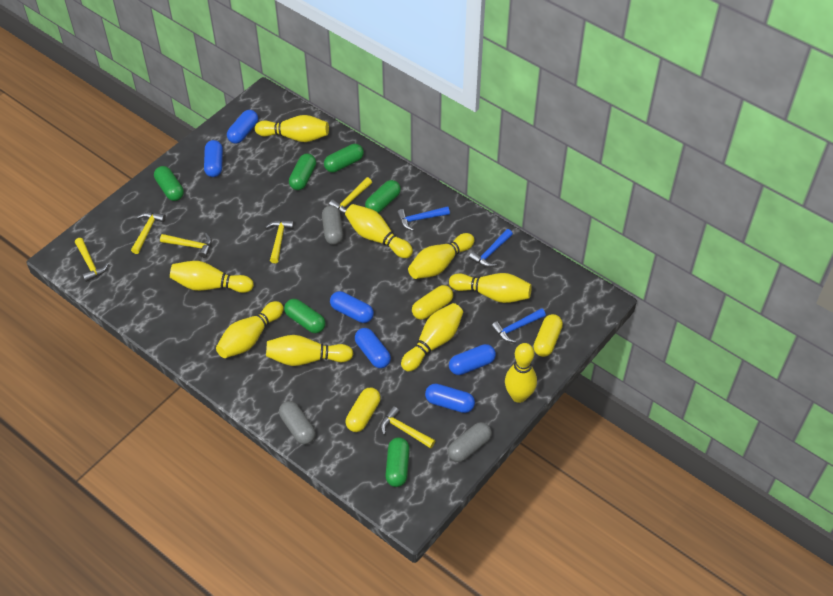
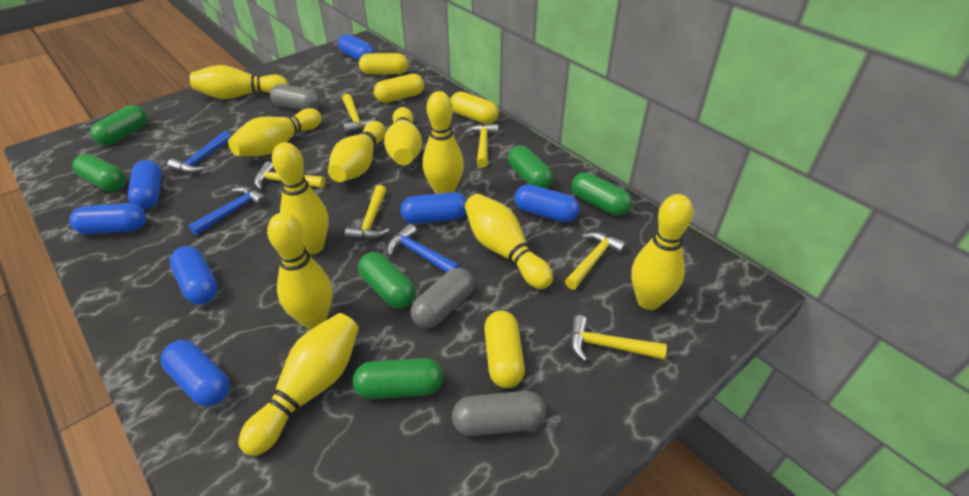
blue capsule: [204,140,223,177] [227,110,258,144] [330,291,374,323] [355,328,391,368] [425,384,475,413] [449,344,496,375] = 6 -> [69,203,146,234] [128,160,162,209] [161,340,230,406] [170,246,218,304] [338,34,375,61] [400,192,467,224] [514,184,580,223] = 7
yellow bowling pin: [170,261,254,293] [216,301,284,358] [255,115,329,142] [266,335,353,366] [345,204,413,258] [401,303,463,372] [408,233,475,279] [449,273,532,303] [505,343,537,403] = 9 -> [190,65,289,99] [228,108,322,156] [238,313,359,456] [267,212,332,329] [272,142,329,255] [328,121,386,182] [384,107,422,165] [423,91,464,194] [465,194,553,289] [631,194,693,310] = 10
yellow capsule: [346,387,381,432] [412,285,453,320] [533,314,563,357] = 3 -> [359,53,408,74] [374,74,424,103] [451,92,499,124] [484,311,525,388] = 4

